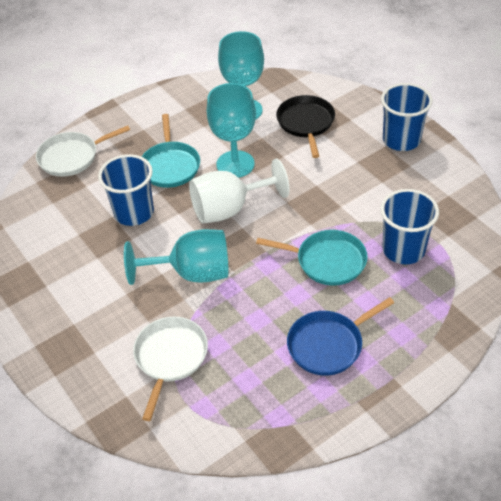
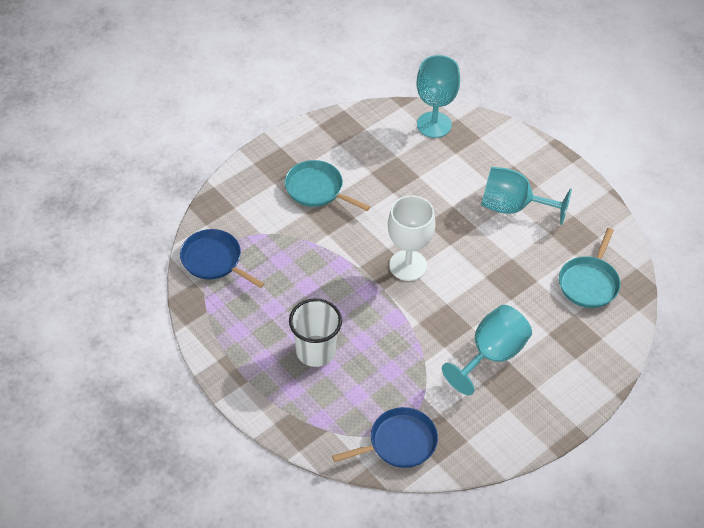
black pan: [276,95,335,158] = 1 -> none = 0
blue cup: [98,154,154,226] [380,189,439,264] [381,83,433,151] = 3 -> none = 0
blue pan: [287,297,394,376] = 1 -> [180,229,265,288] [332,407,438,468] = 2
white cup: none = 0 -> [289,298,342,367] = 1
white pan: [36,126,130,177] [133,317,208,421] = 2 -> none = 0

